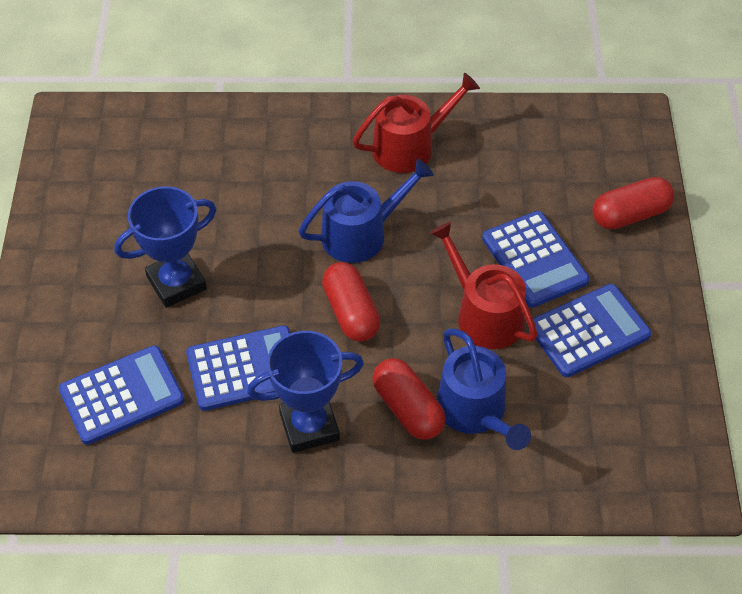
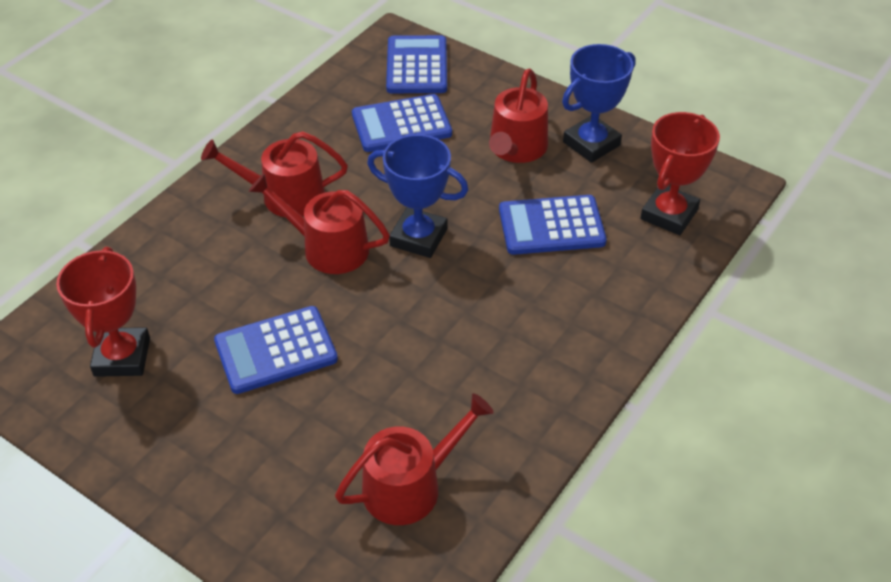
blue watering can: [298,159,434,263] [437,328,531,450] = 2 -> none = 0
red capsule: [322,262,380,342] [372,358,446,440] [593,177,674,229] = 3 -> none = 0
red trophy: none = 0 -> [56,247,150,377] [640,112,720,235] = 2
red watering can: [353,73,480,173] [430,222,538,349] = 2 -> [201,131,348,218] [249,174,390,274] [335,393,494,525] [489,68,548,163] = 4

